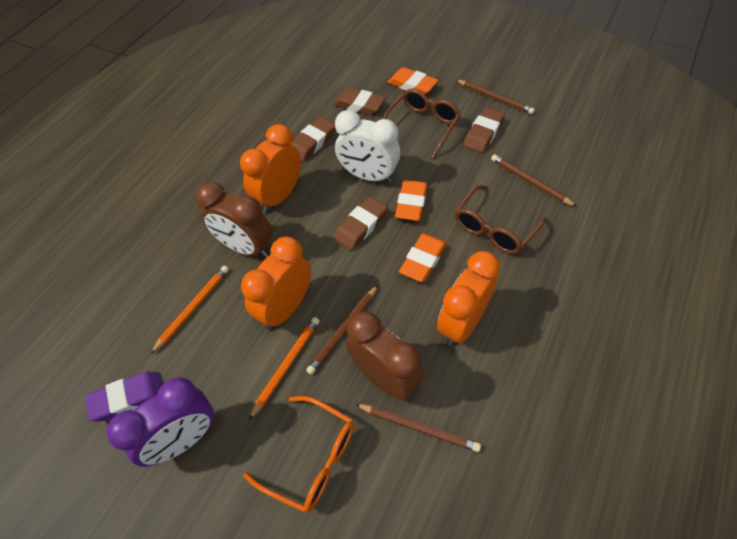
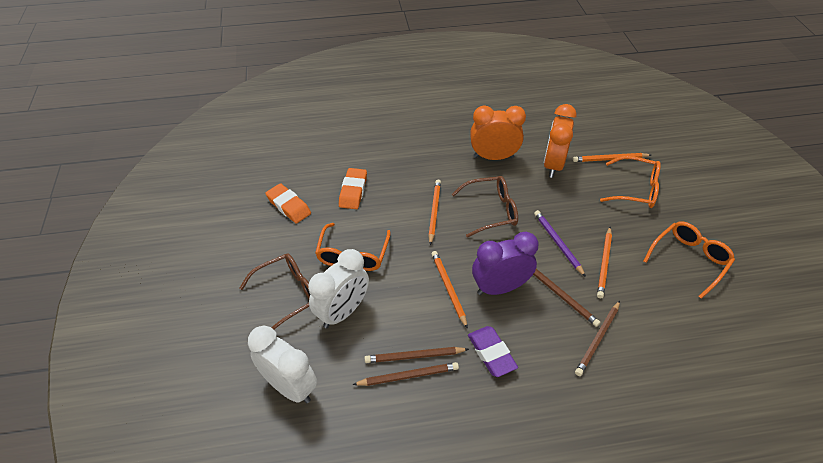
brown clock: [196,182,272,258] [346,311,424,400] = 2 -> none = 0
brown eraser: [291,117,335,162] [334,87,385,115] [334,197,387,250] [463,107,505,153] = 4 -> none = 0
orange clock: [240,124,301,213] [241,236,311,330] [437,251,500,346] = 3 -> [470,106,526,160] [544,104,576,178] = 2
orange eraser: [388,67,438,94] [395,180,428,221] [399,234,447,282] = 3 -> [265,183,311,223] [339,168,367,209] = 2
orange glasses: [243,396,354,513] = 1 -> [315,223,391,271] [600,156,661,208] [643,221,735,299] = 3
orange pencil: [151,266,229,354] [249,317,320,420] = 2 -> [428,180,441,245] [432,251,468,329] [573,153,651,162] [597,227,612,298] = 4
purple pencil: none = 0 -> [534,210,586,277] = 1
white clock: [335,110,400,183] = 1 -> [248,326,317,403] [308,249,369,328] = 2

